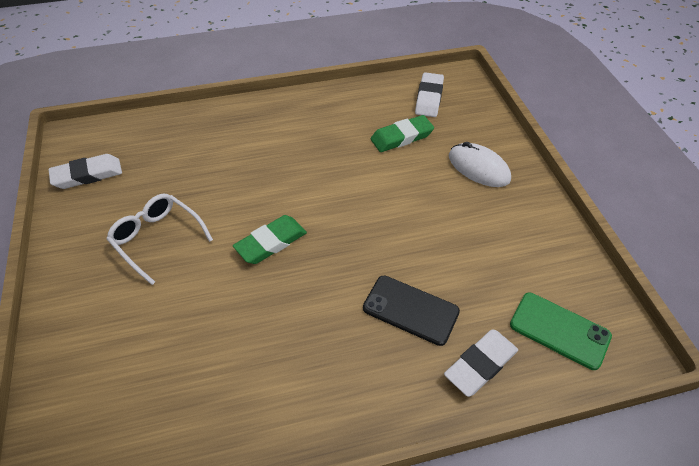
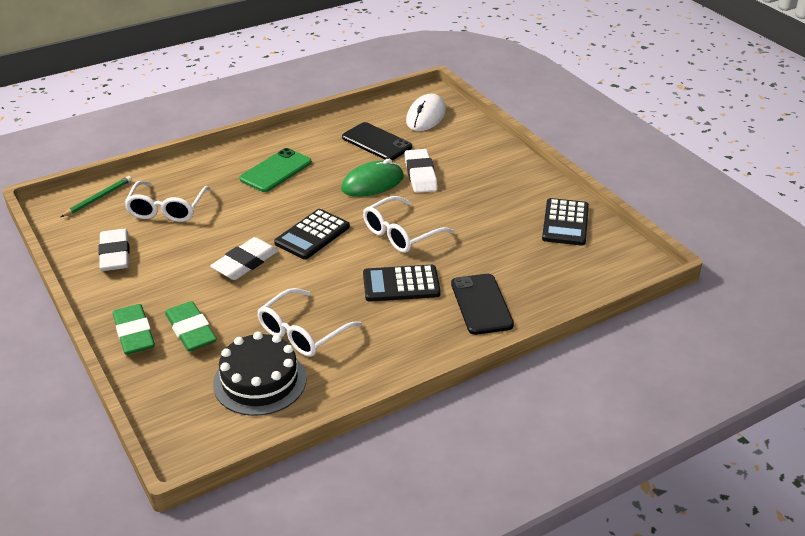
black cake: none = 0 -> [213,332,307,416] = 1
black calculator: none = 0 -> [274,209,350,260] [363,265,441,302] [542,198,589,246] = 3
black phone: [363,275,460,346] = 1 -> [342,122,412,160] [451,274,514,335] = 2
green mouse: none = 0 -> [341,159,404,197] = 1
green pencil: none = 0 -> [60,176,132,217] = 1
white glasses: [107,194,213,285] = 1 -> [124,181,211,222] [257,288,363,357] [363,196,455,253] = 3

